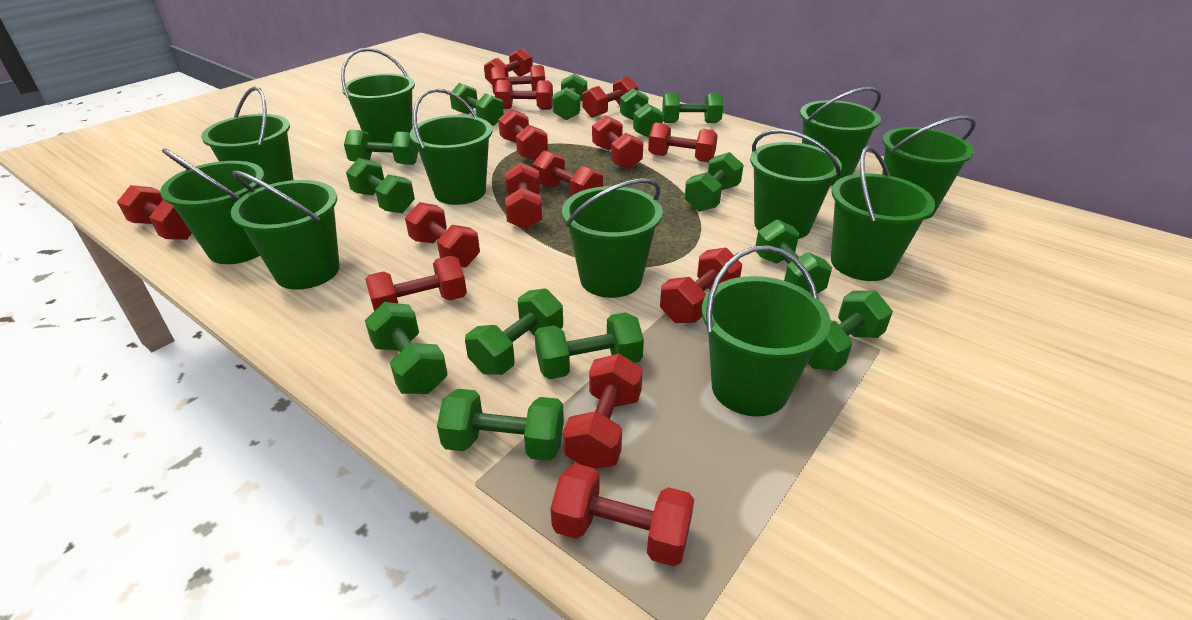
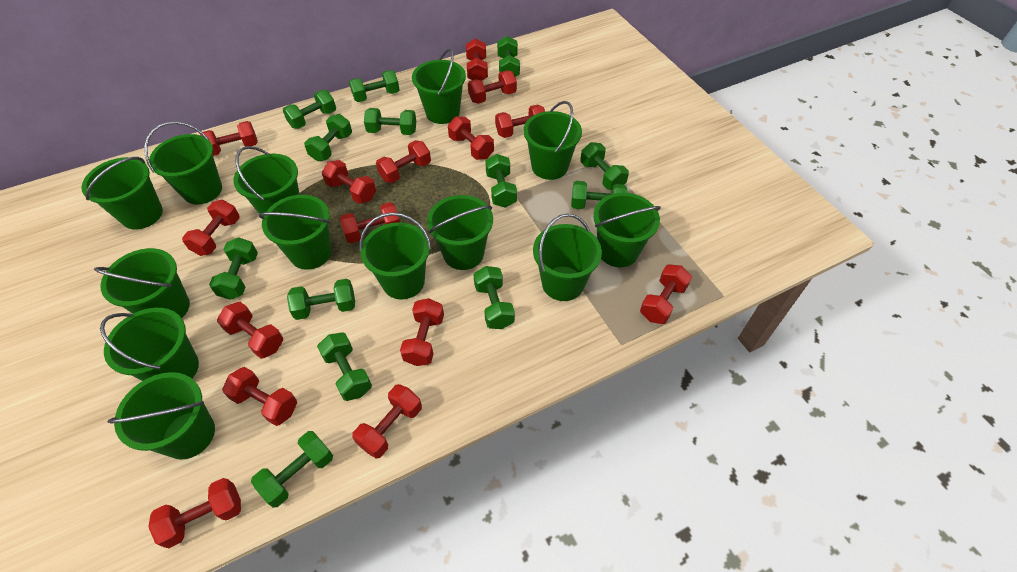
green bucket: [160,149,264,264] [201,86,293,185] [231,171,339,290] [341,48,415,143] [410,88,493,205] [562,179,663,298] [702,246,831,416] [750,129,842,239] [800,87,881,186] [831,146,935,281] [882,116,976,220] = 11 -> [81,157,163,230] [94,248,190,318] [100,308,199,381] [108,372,215,460] [144,121,222,205] [233,146,300,214] [259,195,332,270] [360,212,431,299] [412,48,466,124] [427,195,493,270] [523,101,582,180] [533,214,602,301] [593,193,661,267] = 13

